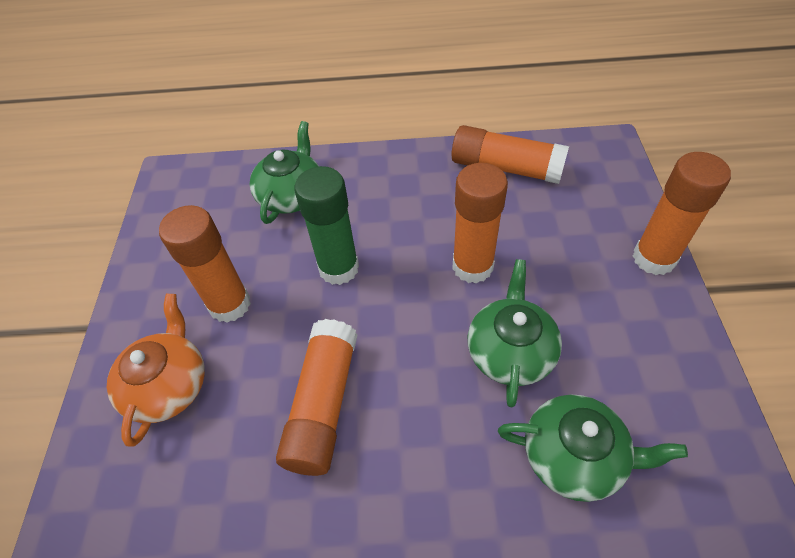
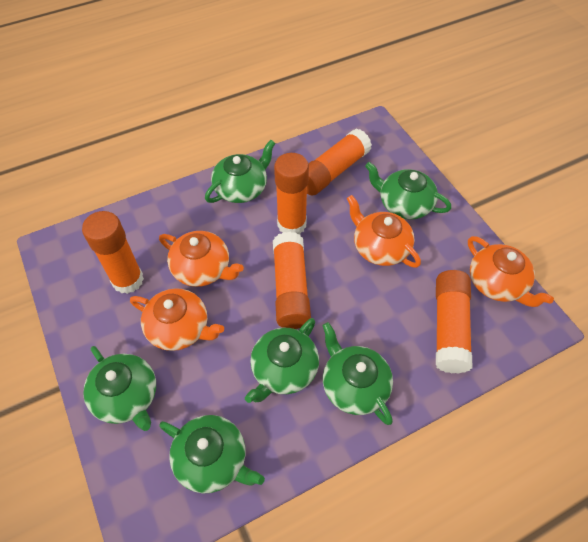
green glue stick: [294,166,359,285] = 1 -> none = 0
green teapot: [250,121,319,224] [468,259,562,407] [498,394,688,502] = 3 -> [83,346,156,431] [159,415,265,493] [205,140,275,203] [245,318,319,403] [322,322,393,425] [365,162,451,220] = 6
orange teapot: [107,294,205,447] = 1 -> [130,288,224,351] [159,231,244,287] [346,195,421,268] [468,236,554,307] = 4

